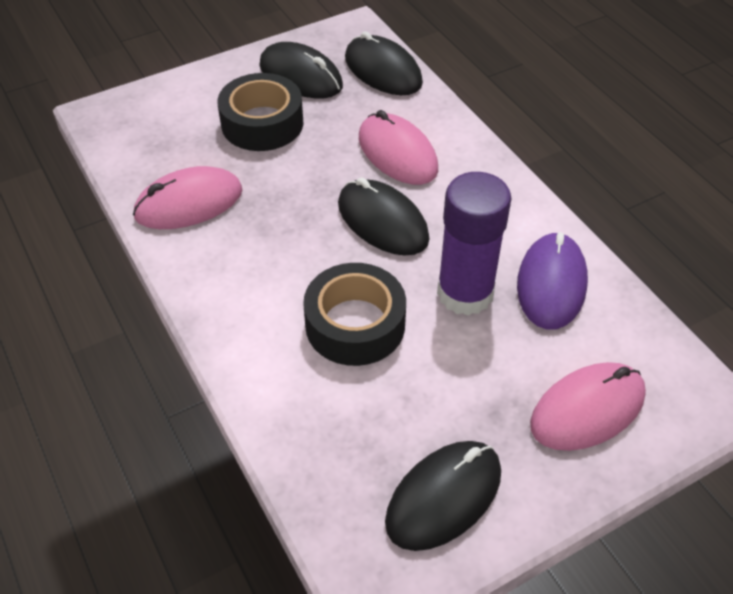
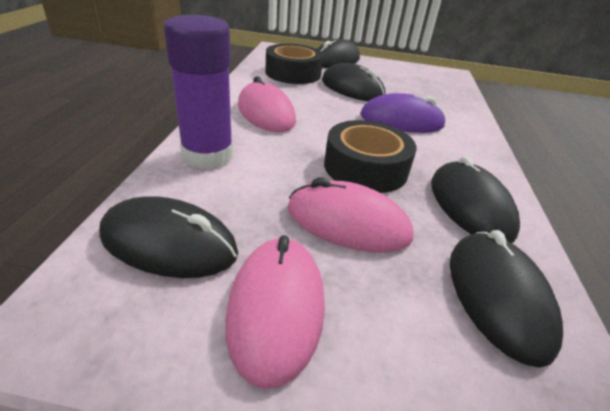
black mouse: [259,42,343,98] [338,177,430,256] [345,31,423,95] [385,441,501,551] = 4 -> [99,196,238,278] [317,39,360,68] [322,63,386,101] [431,156,520,243] [450,230,563,368] = 5

